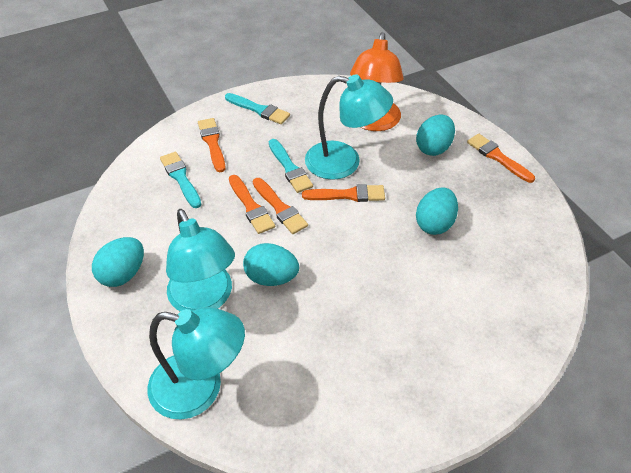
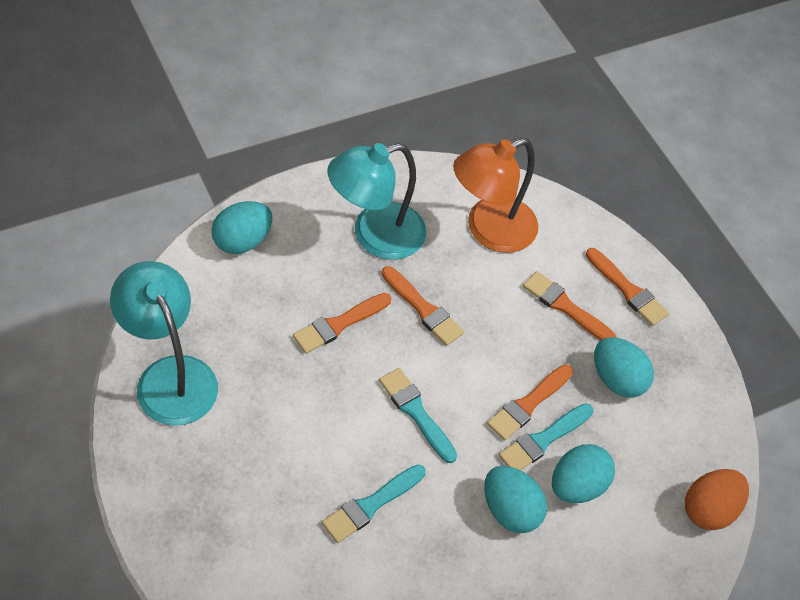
orange egg: none = 0 -> [685,469,749,530] = 1
turquoise lamp: [148,307,245,420] [166,209,235,312] [305,74,393,180] = 3 -> [110,261,218,426] [327,143,426,260] = 2

